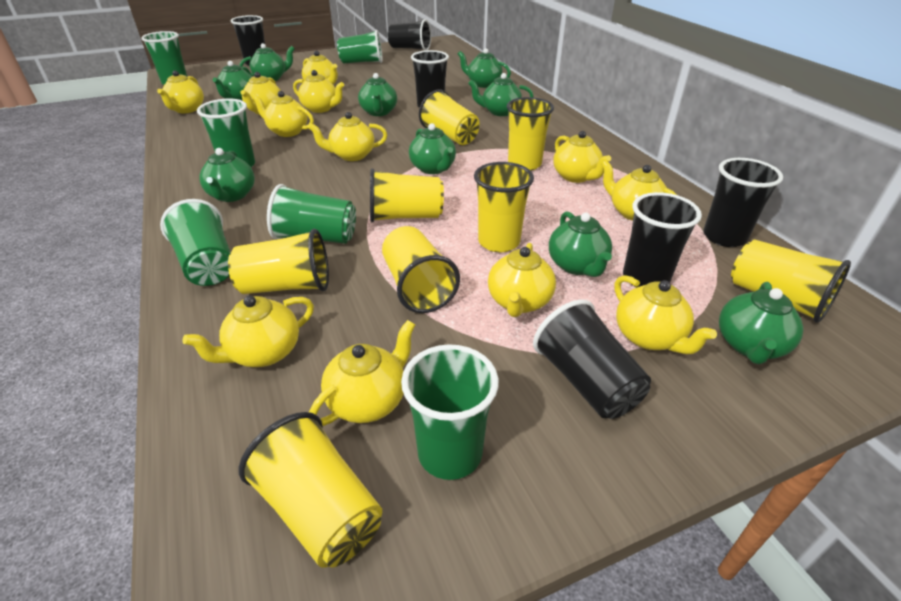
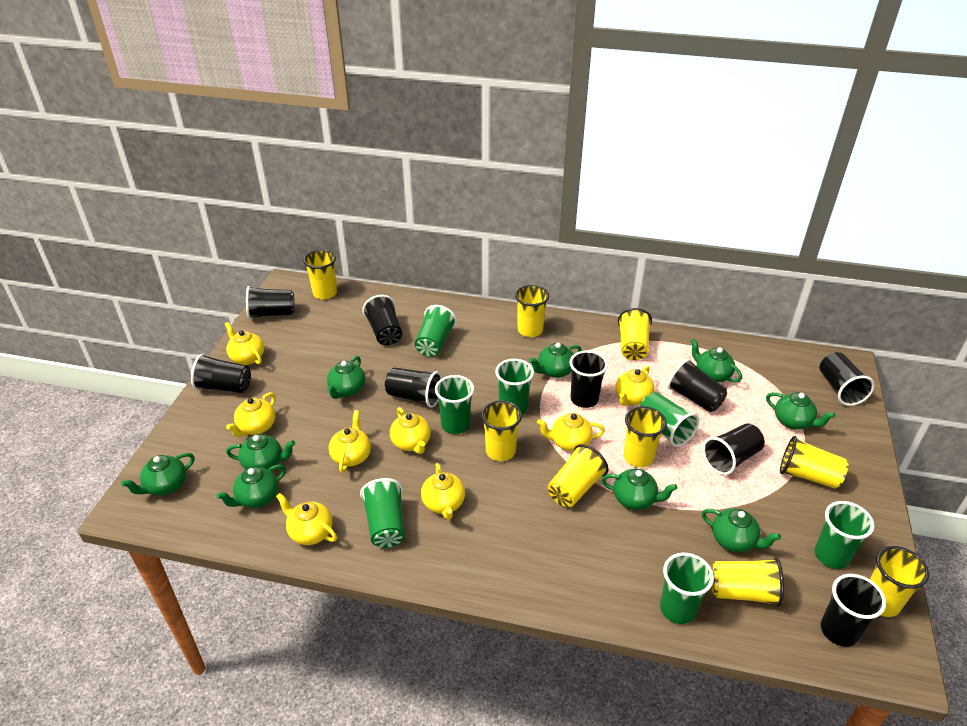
black cup: [230,15,265,66] [387,19,431,50] [411,50,449,108] [533,299,651,419] [623,192,702,287] [703,158,783,247] = 6 -> [191,354,251,393] [246,286,295,319] [362,295,402,345] [385,368,442,408] [570,351,608,408] [667,359,727,412] [702,423,765,475] [820,352,875,406] [821,574,886,647] = 9
green cup: [141,31,187,85] [160,199,231,286] [197,99,255,167] [267,184,356,244] [337,30,383,63] [401,344,499,480] = 6 -> [360,478,405,548] [415,305,457,356] [435,375,474,434] [495,359,534,414] [640,392,699,447] [660,553,714,624] [815,501,874,569] = 7
yellow cup: [228,229,329,294] [239,412,382,568] [370,168,444,222] [382,226,460,313] [419,89,480,145] [474,162,534,252] [507,97,554,171] [731,240,851,323] = 8 -> [303,249,337,300] [481,400,522,461] [515,285,549,337] [548,444,609,507] [618,308,652,360] [624,406,667,468] [711,558,784,607] [780,436,848,489] [870,546,929,617] = 9
yellow teapot: [157,70,204,113] [183,295,314,367] [241,72,281,115] [251,91,314,137] [293,70,344,113] [302,51,338,85] [308,112,387,161] [309,320,415,426] [488,243,556,317] [553,131,611,183] [601,160,677,220] [614,275,717,354] = 12 -> [225,322,264,365] [226,392,276,437] [276,493,337,545] [329,410,371,473] [390,407,431,454] [421,463,465,520] [537,413,605,451] [615,366,655,406] = 8

